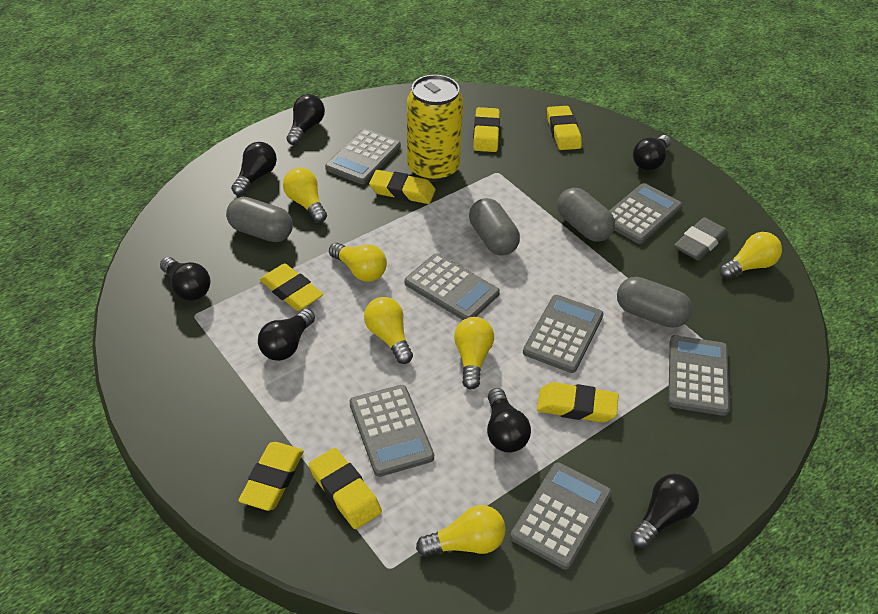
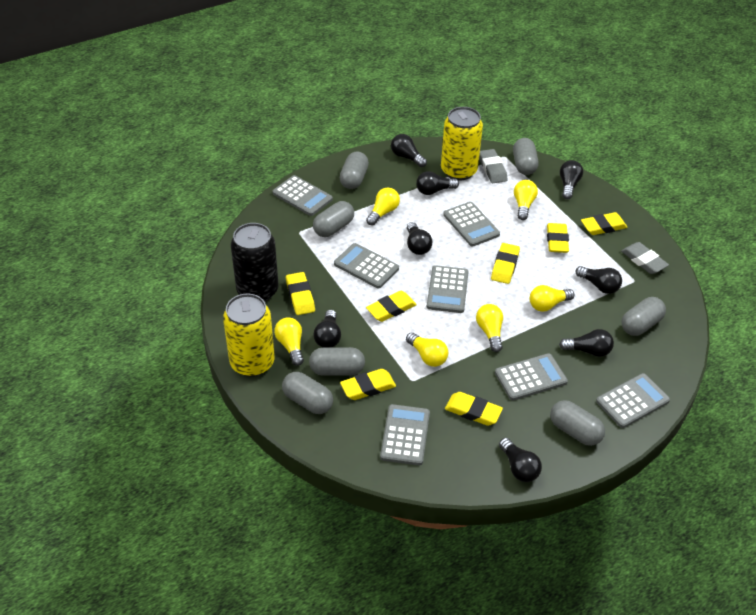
black can: none = 0 -> [231,223,278,302] = 1
black light bulb: [160,257,210,301] [231,142,277,196] [258,309,315,361] [287,94,325,145] [487,388,531,453] [631,474,699,548] [633,135,671,171] = 7 -> [313,310,341,347] [391,134,427,167] [407,222,433,255] [416,171,459,195] [499,438,542,482] [559,329,614,357] [560,160,583,199] [576,266,622,294] = 8
grey capsule: [226,197,293,242] [469,198,520,256] [557,188,615,242] [617,277,692,328] = 4 -> [282,372,333,414] [309,347,365,376] [313,201,354,237] [340,151,369,189] [513,138,538,175] [550,400,605,446] [621,297,666,336] = 7
grey eraser: [674,217,727,260] = 1 -> [479,149,507,183] [621,242,669,274] = 2
yellow can: [407,75,463,182] = 1 -> [223,294,275,377] [441,107,483,181] = 2

